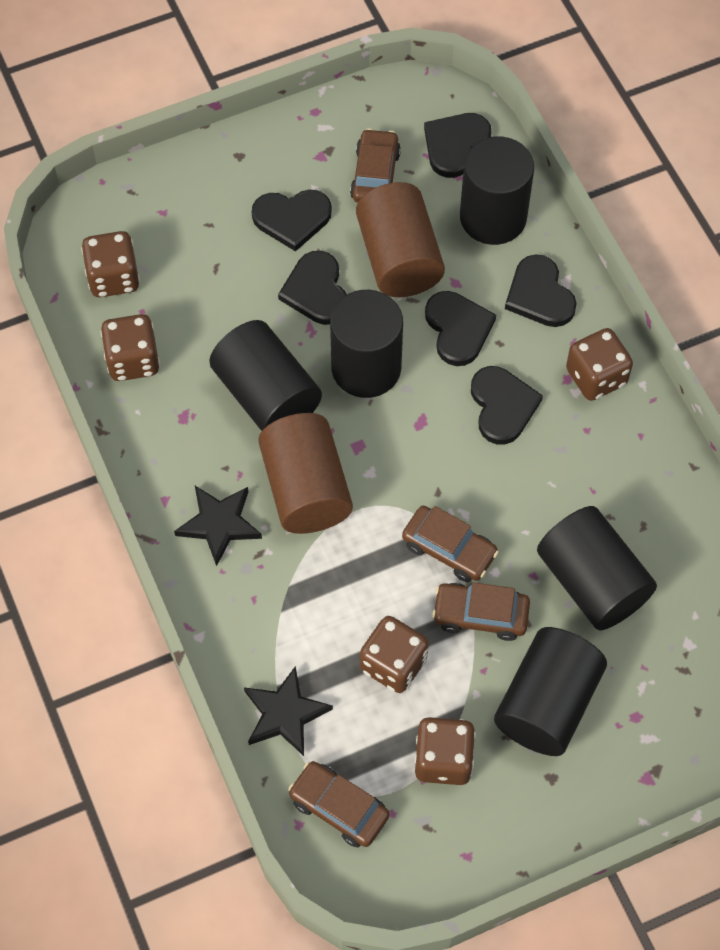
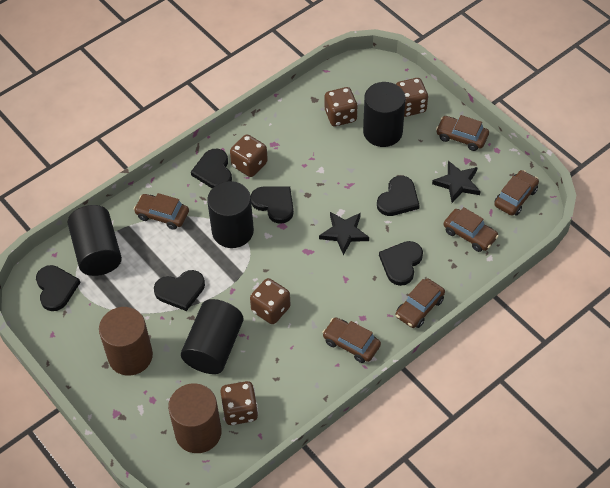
black cylinder: [209,320,322,431] [330,290,403,398] [460,137,534,245] [494,627,607,756] [537,506,657,630] = 5 -> [68,205,122,276] [181,299,244,374] [207,181,254,248] [363,82,405,147] = 4
brown car: [288,761,390,848] [350,128,401,203] [402,506,499,582] [432,582,530,641] = 4 -> [134,193,189,230] [322,317,381,363] [396,278,445,328] [436,115,489,151] [444,207,499,252] [494,170,539,216] = 6

